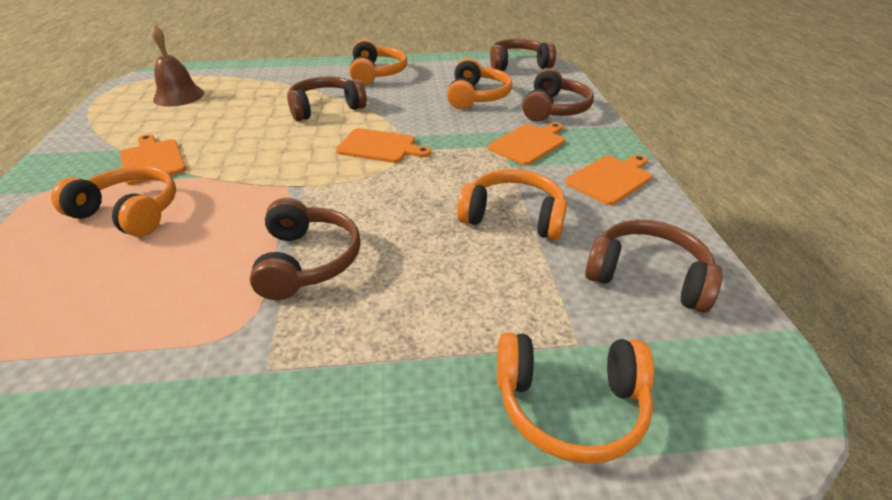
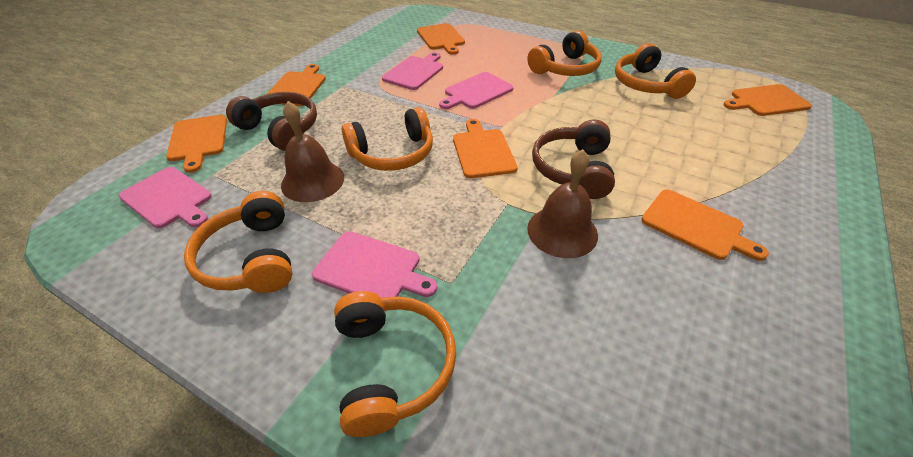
brown bell: [151,25,204,107] = 1 -> [281,101,344,202] [527,149,598,258] = 2
brown headphones: [250,198,361,300] [287,76,367,121] [490,39,556,71] [522,68,594,122] [585,220,723,313] = 5 -> [226,92,317,151] [532,120,615,199] = 2
orange cutting board: [120,134,186,185] [336,128,431,163] [488,122,565,165] [565,155,652,205] = 4 -> [166,115,227,173] [267,64,326,106] [417,23,465,55] [453,119,518,178] [641,189,769,261] [723,84,812,116] = 6
pink cutting board: none = 0 -> [119,167,212,228] [312,231,437,298] [382,52,443,90] [439,72,514,109] = 4

